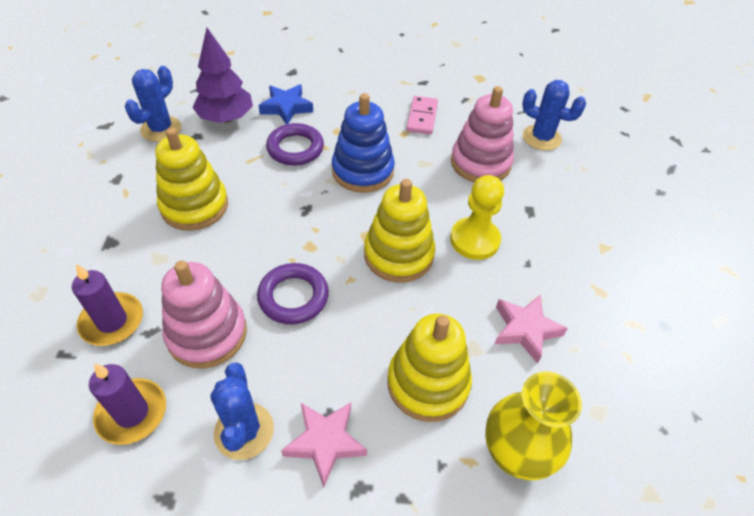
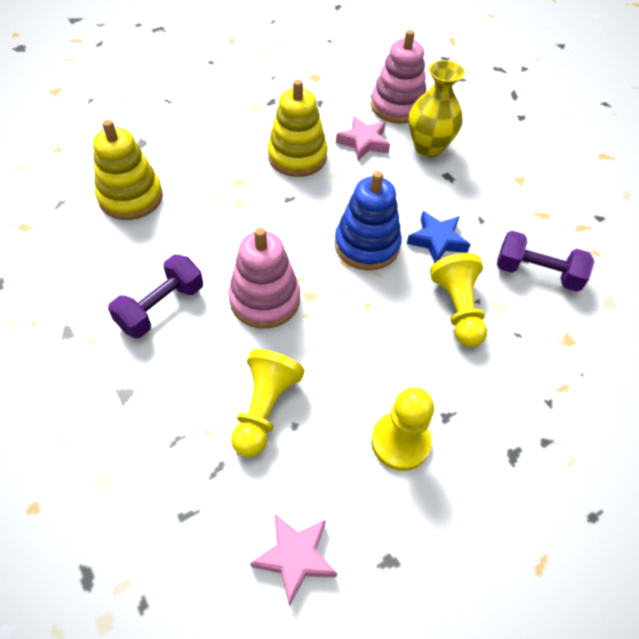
blue cactus: [125,66,181,142] [210,362,274,460] [522,80,586,151] = 3 -> none = 0
pink domino: [407,96,438,135] = 1 -> none = 0
purple candle: [72,264,143,346] [89,363,166,445] = 2 -> none = 0
purple dumbbell: none = 0 -> [108,254,203,338] [497,231,594,292] = 2
purple ring: [257,263,329,324] [266,123,324,166] = 2 -> none = 0
purple tree: [192,28,253,123] = 1 -> none = 0
yellow pawn: [450,175,504,260] = 1 -> [231,349,305,457] [371,387,434,471] [430,253,487,348] = 3
yellow stacking toy: [155,127,228,231] [364,179,435,283] [387,314,472,422] = 3 -> [93,120,163,220] [268,80,327,177] = 2

